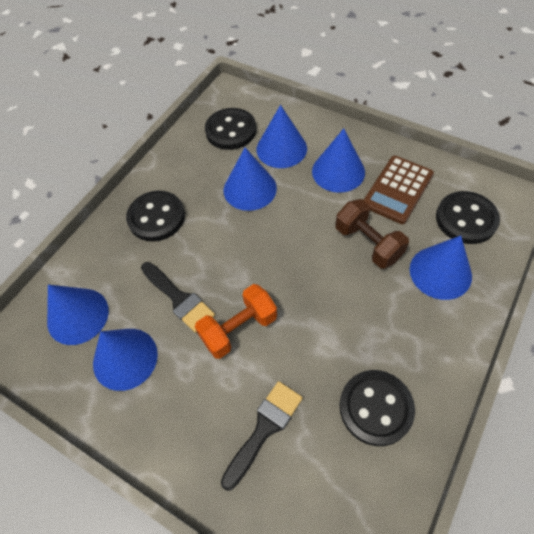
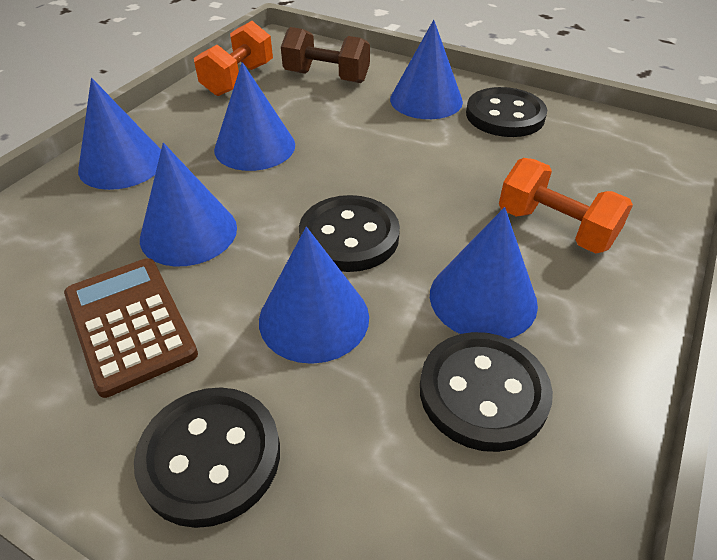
black brush: [141,262,215,333] [221,381,303,491] = 2 -> none = 0
orange dumbbell: [195,284,277,359] = 1 -> [194,21,273,96] [499,158,633,254] = 2

